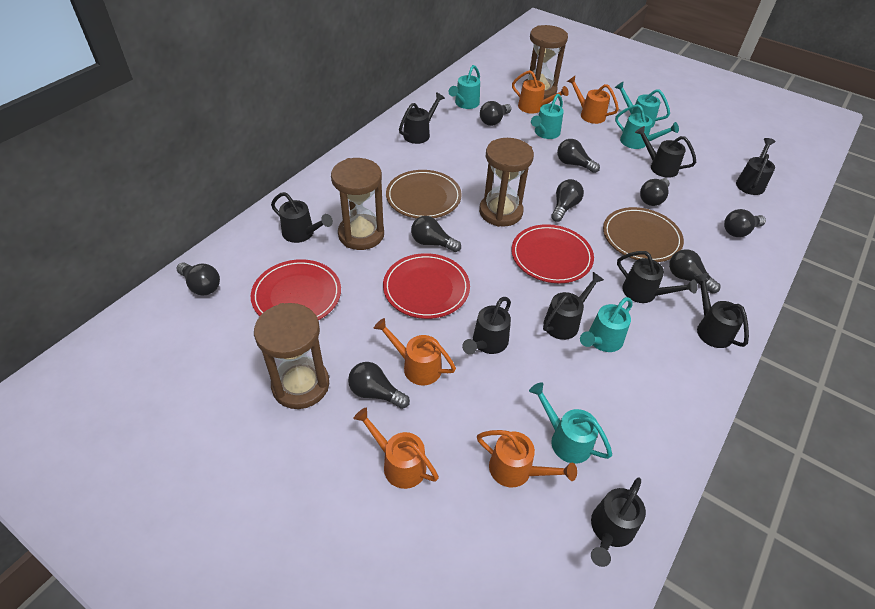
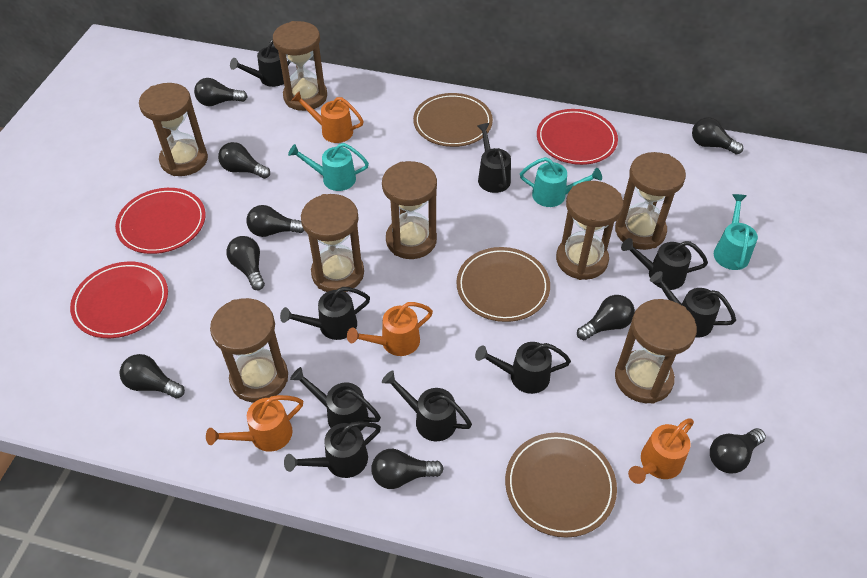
brown hourglass: [254,303,329,409] [331,158,384,250] [479,138,534,227] [522,25,568,99] = 4 -> [139,83,208,176] [210,298,288,403] [273,21,327,111] [301,194,364,292] [382,161,437,259] [556,181,624,280] [615,152,686,250] [615,299,697,404] = 8
brown plate: [386,170,462,219] [603,207,684,262] = 2 -> [413,93,493,147] [456,247,550,322] [505,433,617,538] = 3
orange watering can: [353,408,439,489] [374,318,456,385] [477,430,577,487] [512,70,569,114] [567,76,619,124] = 5 -> [206,395,303,452] [292,91,364,143] [347,302,433,356] [628,418,694,484] = 4
turquoise watering can: [449,65,480,109] [529,382,612,464] [531,94,564,139] [580,297,633,352] [615,81,670,128] [615,104,679,149] = 6 -> [288,143,369,191] [520,157,602,207] [714,194,758,270] = 3

